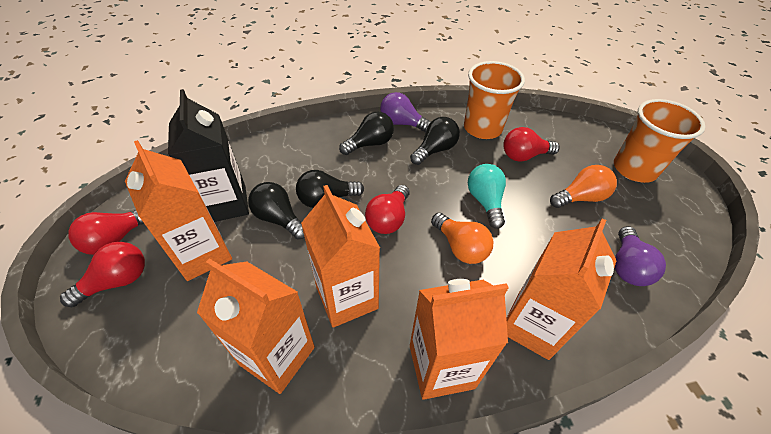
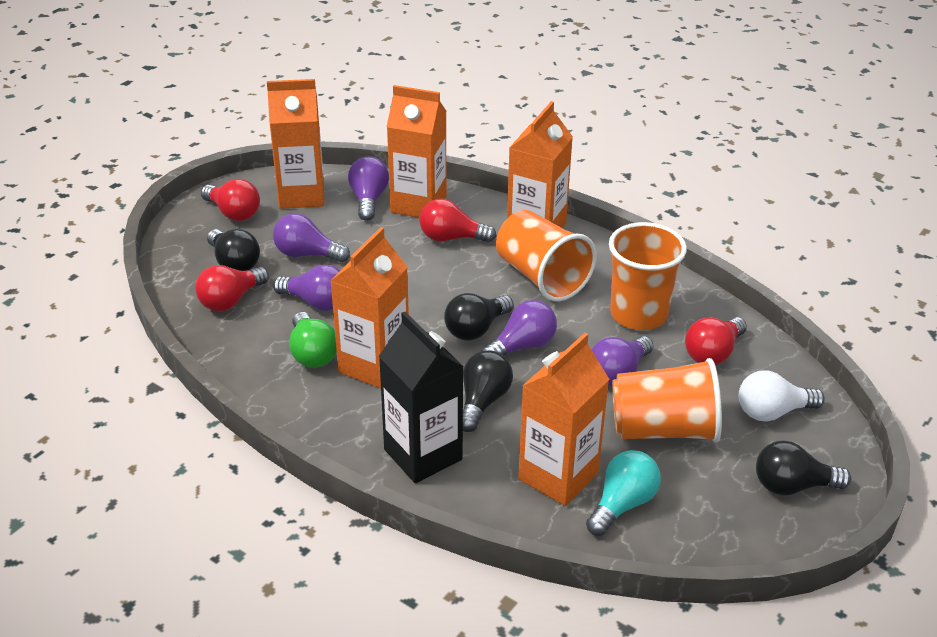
green light bulb: none = 0 -> [289,312,337,368] = 1
orange cup: [464,61,525,139] [614,99,705,183] = 2 -> [496,210,596,302] [609,222,687,330] [612,358,722,443] = 3
orange light bulb: [431,213,493,264] [550,165,617,208] = 2 -> none = 0
purple light bulb: [380,92,432,133] [615,226,666,286] = 2 -> [273,213,350,262] [273,265,341,311] [348,156,389,221] [481,300,557,356] [591,336,654,386] = 5
white light bulb: none = 0 -> [739,370,825,421] = 1

